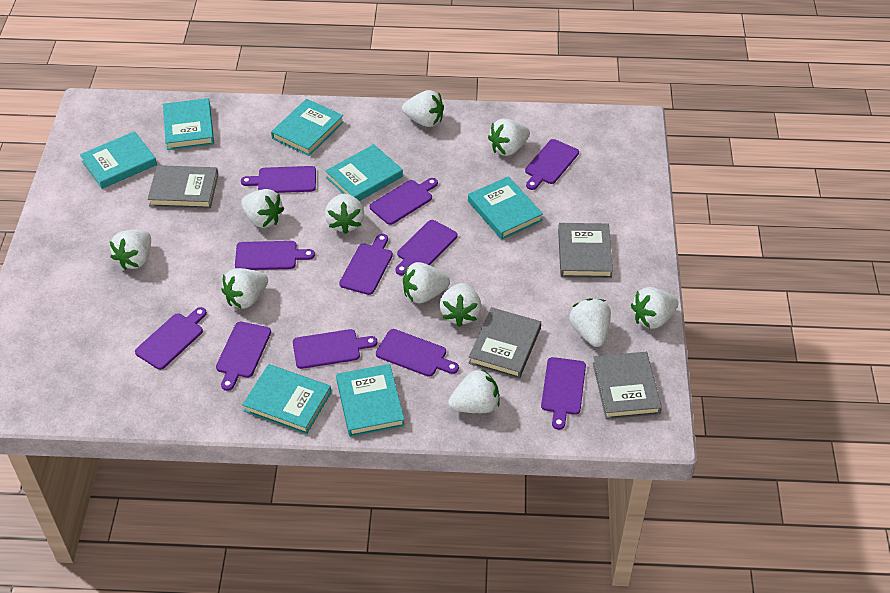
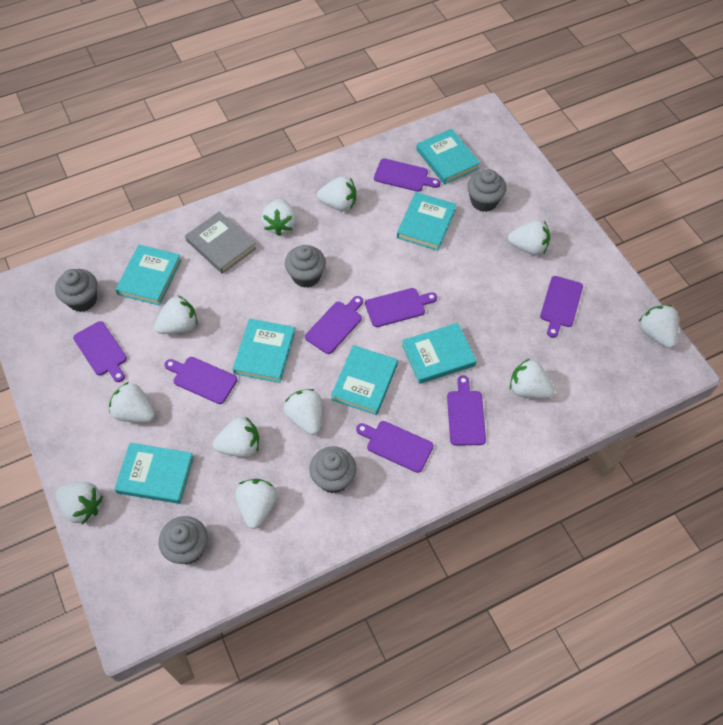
grey book: [147,165,218,209] [469,307,541,379] [558,223,613,278] [593,352,662,419] = 4 -> [185,212,256,274] = 1
grey cupcake: none = 0 -> [55,269,98,312] [159,516,208,565] [285,245,326,288] [309,447,356,493] [467,169,506,212] = 5
purple cutting board: [135,307,207,370] [216,322,271,391] [235,241,315,270] [241,166,316,193] [293,329,377,369] [339,234,393,295] [369,178,438,225] [376,329,459,377] [395,220,458,275] [525,139,579,190] [541,357,586,430] = 11 -> [73,321,127,382] [165,357,237,404] [305,296,363,354] [356,421,433,473] [365,288,437,327] [374,158,440,192] [447,375,486,446] [540,276,583,338] = 8

